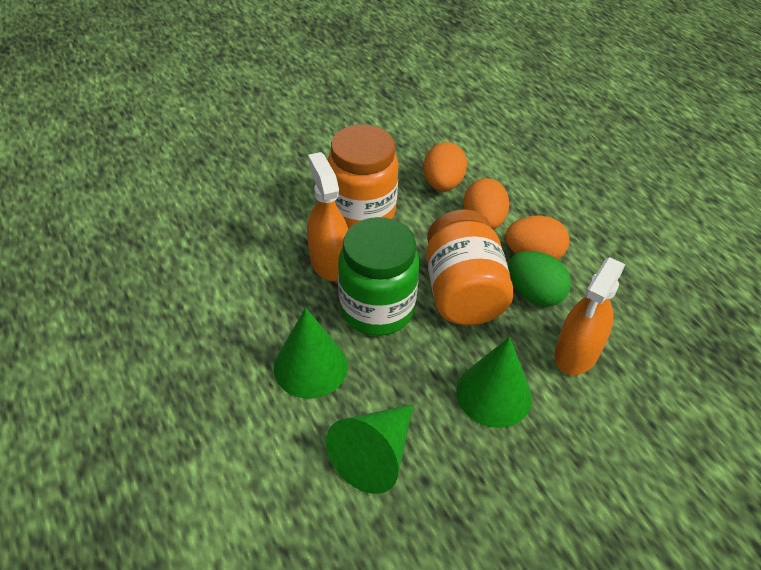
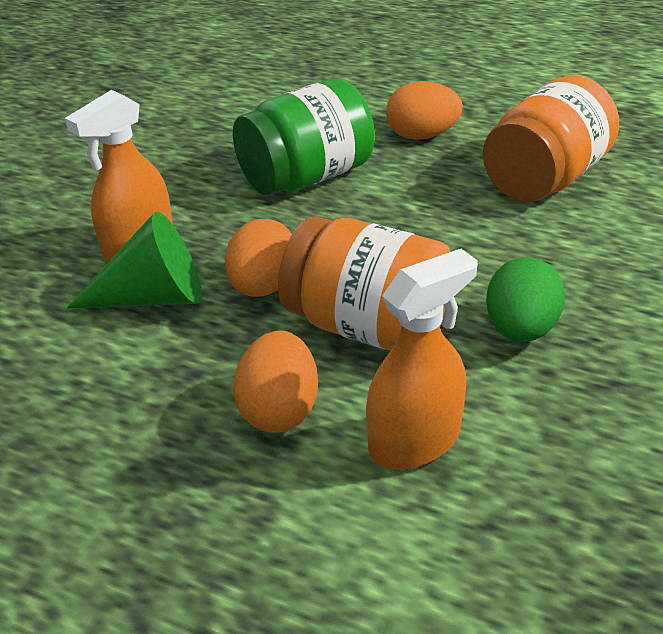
green cone: [274,308,348,399] [326,404,414,494] [456,337,532,428] = 3 -> [67,212,202,308] = 1

